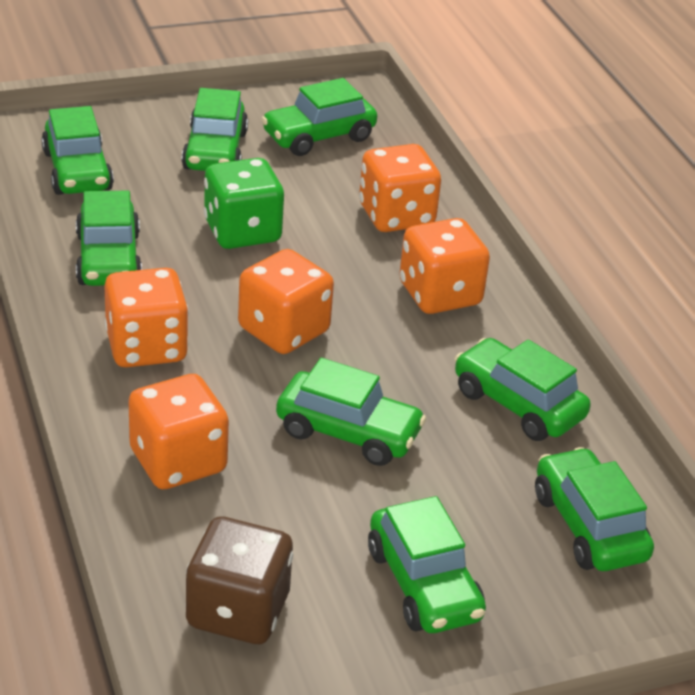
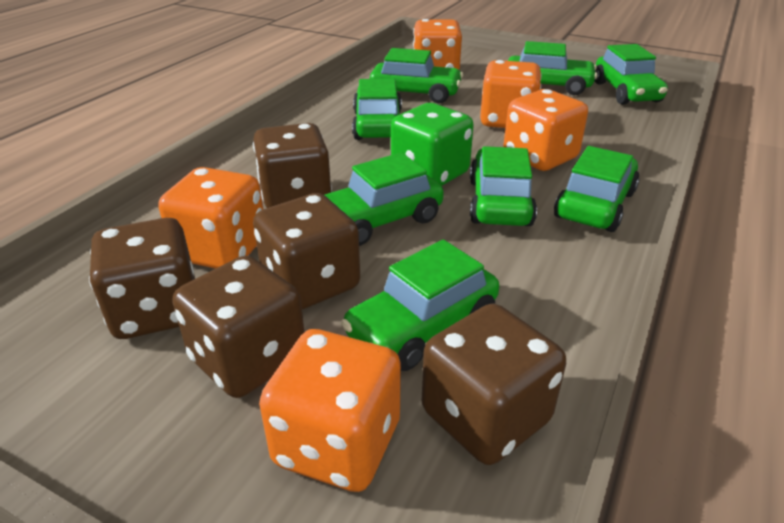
brown dice: [186,516,293,644] = 1 -> [89,218,195,339] [172,256,304,398] [253,123,332,208] [253,193,360,309] [422,304,566,465] = 5

